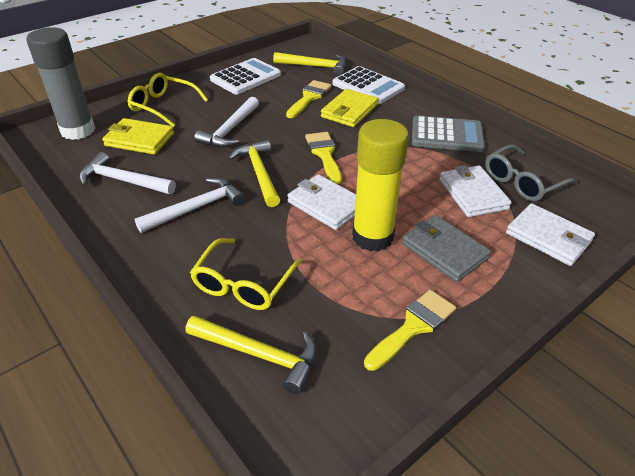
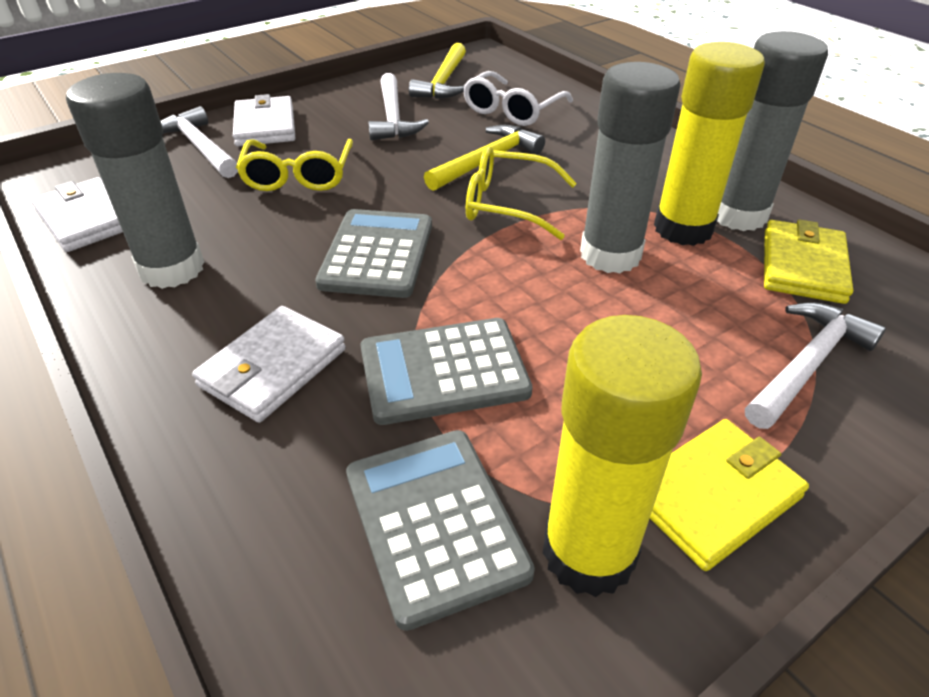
grey calculator: [412,115,485,152] = 1 -> [315,209,432,298] [346,430,535,631] [361,318,532,425] = 3
grey glasses: [485,144,577,201] = 1 -> none = 0
grey glue stick: [26,27,95,140] = 1 -> [66,73,204,289] [580,62,680,273] [717,31,828,231] = 3
grey wallet: [402,215,491,282] = 1 -> none = 0
white calculator: [210,58,281,95] [332,66,405,104] = 2 -> none = 0
white glasses: none = 0 -> [463,71,573,126] = 1
yellow brush: [286,80,332,118] [305,132,342,184] [364,290,456,371] = 3 -> none = 0
yellow glue stick: [352,119,409,252] = 1 -> [543,315,702,597] [654,42,765,246] = 2
yellow hammer: [185,315,317,394] [228,140,280,207] [273,52,346,76] = 3 -> [409,43,466,99] [424,125,545,191] = 2

